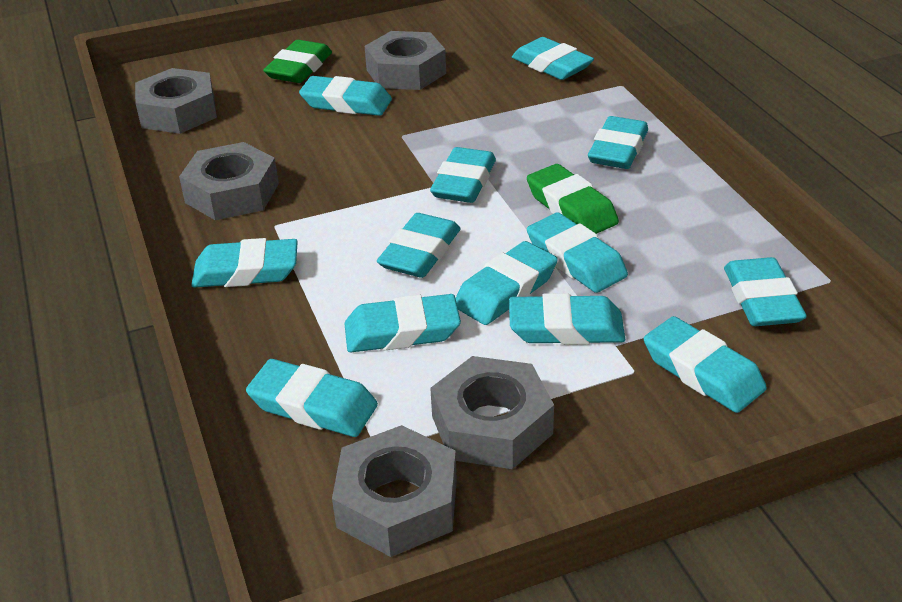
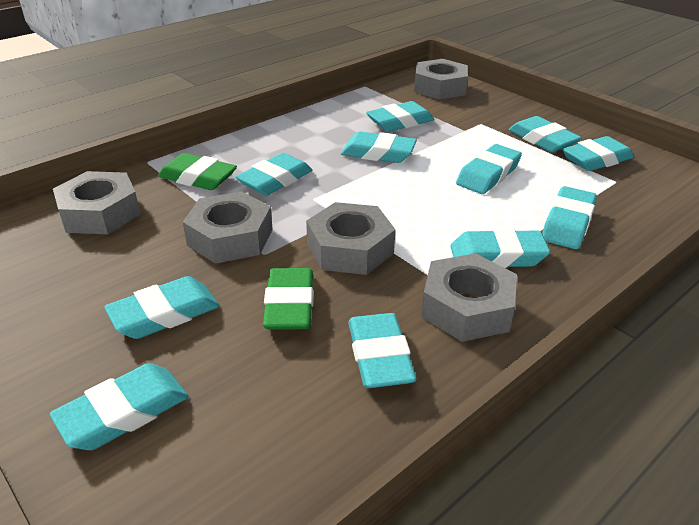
turquoise eraser: [191,238,298,288] [246,359,378,437] [299,76,392,116] [344,294,461,352] [377,213,461,278] [430,147,496,203] [456,241,558,325] [509,293,625,345] [512,37,594,80] [527,213,628,293] [588,116,648,169] [644,316,767,413] [724,257,807,326] = 13 -> [50,363,189,450] [104,276,220,339] [236,153,312,195] [341,131,417,163] [348,313,416,388] [366,101,434,132] [451,229,550,268] [456,144,522,194] [509,116,581,152] [542,186,597,249] [562,136,634,171] = 11

